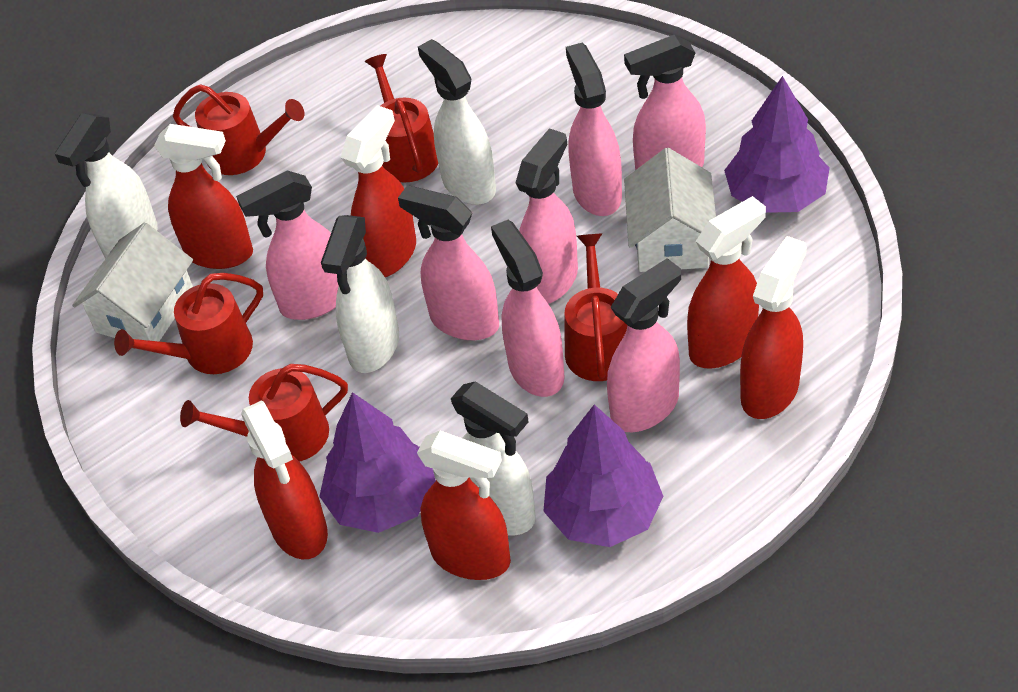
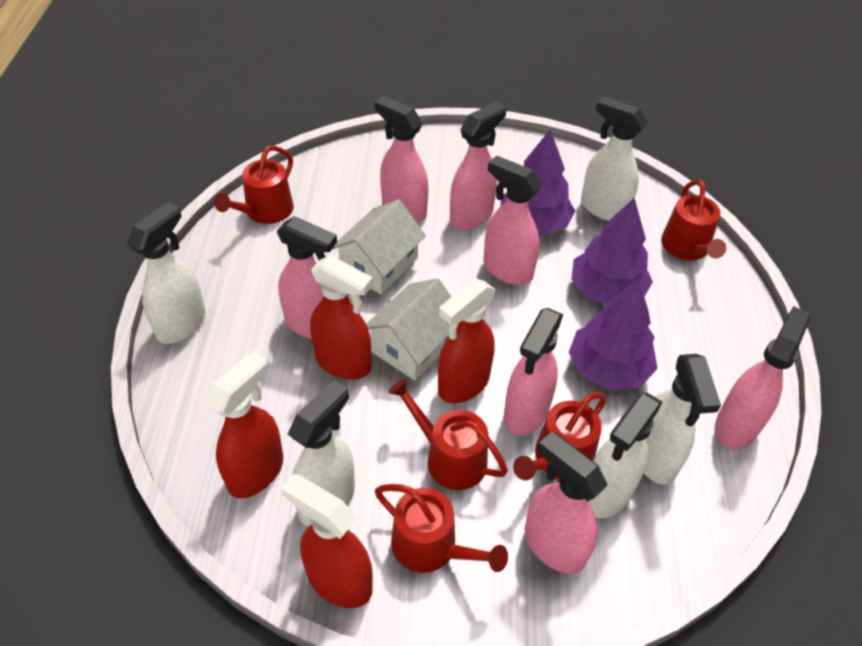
red spray bottle: [154,124,253,269] [241,401,328,559] [341,105,416,277] [417,431,511,580] [687,196,766,369] [740,236,807,419] = 6 -> [205,351,283,498] [281,474,373,608] [310,255,373,380] [438,278,496,403] = 4
white spray bottle: [55,113,158,259] [321,215,399,373] [418,39,496,205] [451,381,536,536] = 4 -> [127,202,206,344] [288,380,355,527] [581,96,648,221] [589,393,663,519] [644,354,721,484] = 5

